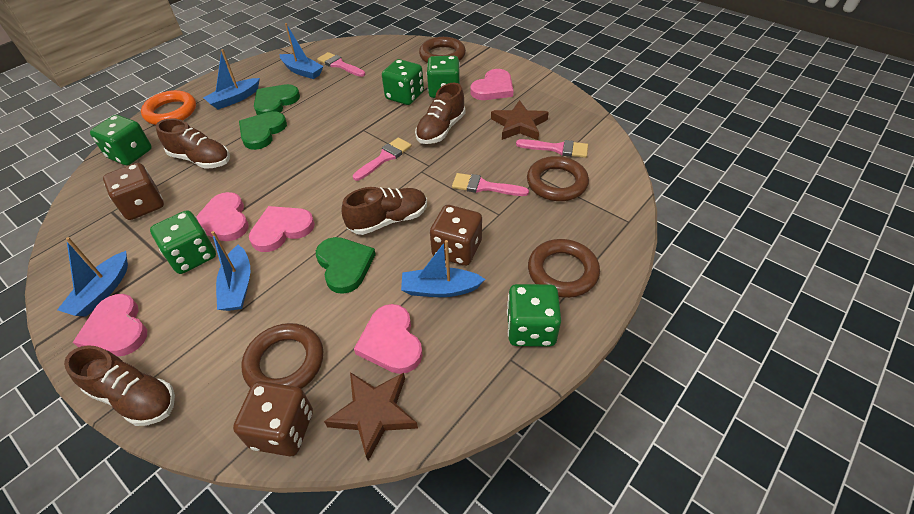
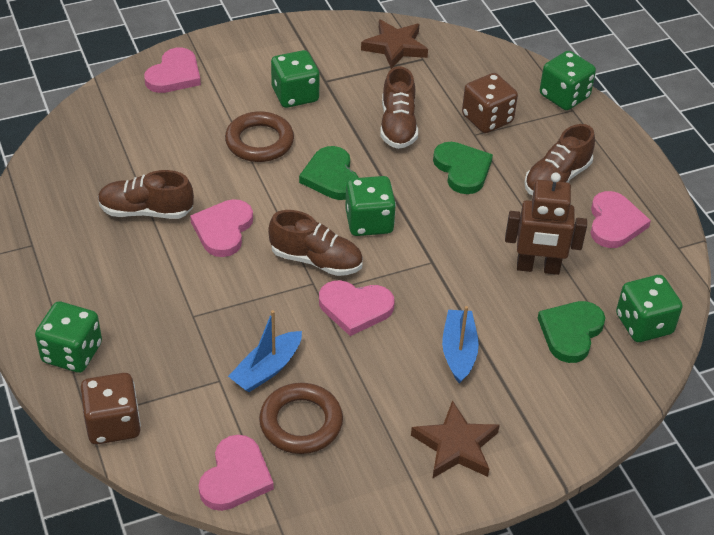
blue boat: [57,237,128,317] [203,49,260,109] [211,231,250,311] [280,23,324,79] [401,240,485,297] = 5 -> [228,310,302,392] [442,306,479,384] = 2
brown dice: [103,163,164,220] [233,381,313,456] [430,205,482,266] = 3 -> [80,373,141,445] [462,73,518,133] = 2
brown ring: [241,323,323,389] [419,37,466,63] [527,156,589,201] [528,239,600,298] = 4 -> [225,111,294,162] [259,383,343,454] = 2
brown robot: none = 0 -> [505,173,587,275] = 1
orange ring: [141,90,196,125] = 1 -> none = 0
pink brush: [317,52,365,77] [353,137,412,181] [452,173,529,196] [516,139,588,158] = 4 -> none = 0

